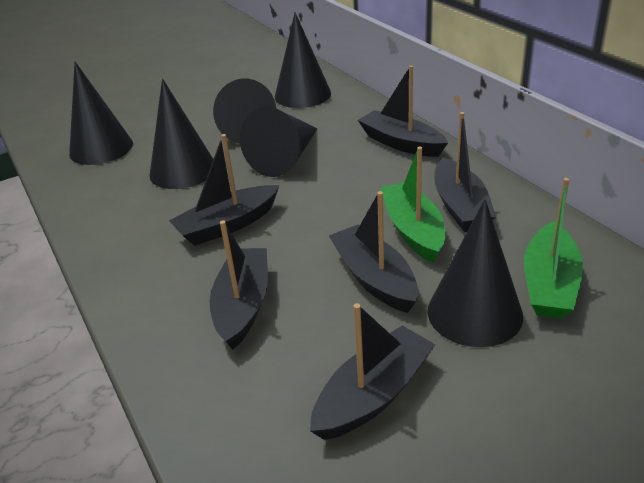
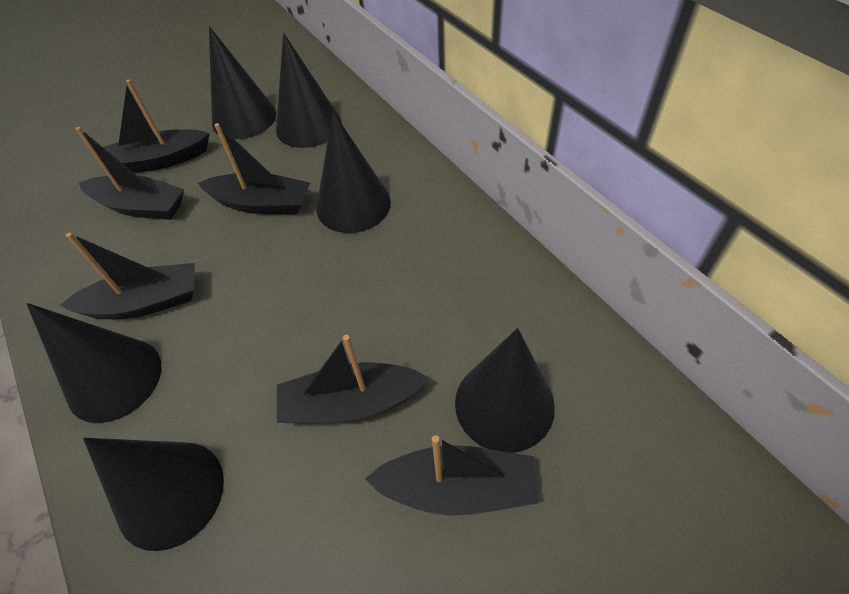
green boat: [381,146,445,263] [524,178,583,319] = 2 -> none = 0

